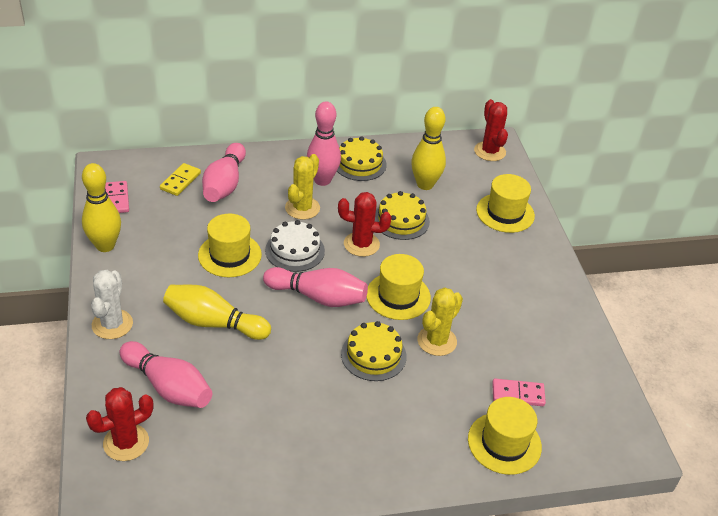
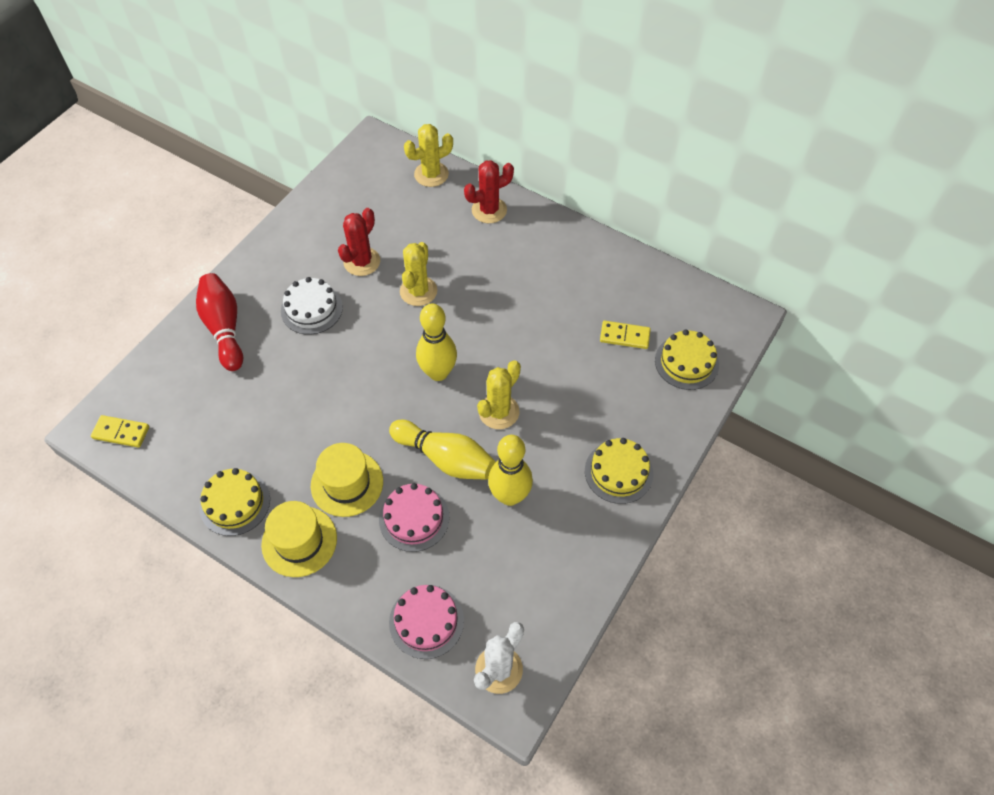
pink bowling pin: [119,341,212,408] [202,143,246,202] [263,267,368,307] [307,101,341,186] = 4 -> none = 0
pink cake: none = 0 -> [379,483,449,552] [389,585,464,659] = 2
pink domino: [105,181,129,213] [492,379,546,406] = 2 -> none = 0
red bowling pin: none = 0 -> [196,273,243,371] = 1
red cactus: [86,387,153,461] [338,192,391,257] [474,99,508,161] = 3 -> [338,208,380,276] [464,160,514,223] = 2
yellow cactus: [285,154,320,220] [418,287,463,356] = 2 -> [400,242,437,306] [404,124,453,187] [477,360,521,429] = 3
yellow domino: [160,163,201,196] = 1 -> [91,415,149,448] [600,321,651,349] = 2
yellow hat: [198,213,262,277] [367,254,431,320] [468,397,542,475] [476,174,535,233] = 4 -> [261,501,337,577] [311,443,383,517] = 2

